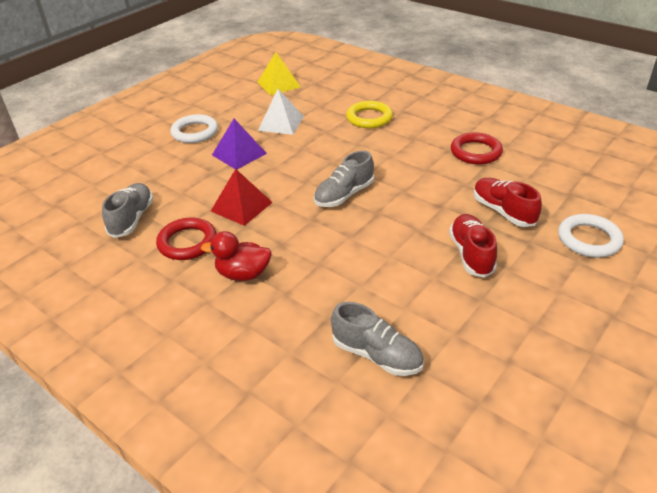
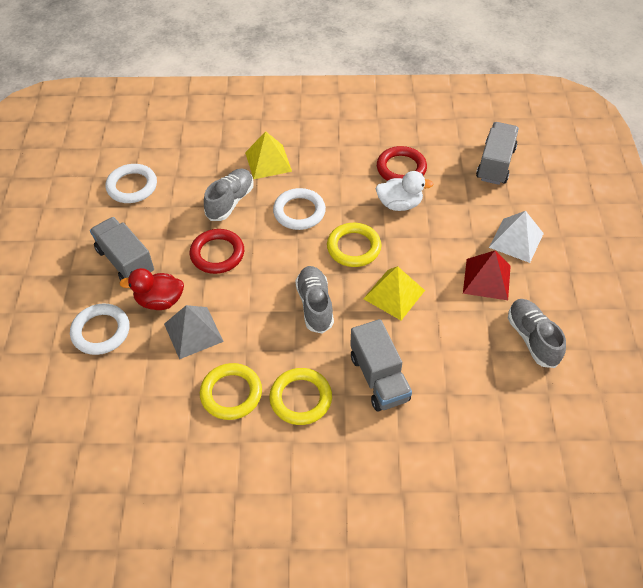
grey pyramid: none = 0 -> [164,305,224,359] = 1
grey truck: none = 0 -> [90,217,154,280] [350,319,412,412] [476,122,519,185] = 3
purple pyramid: [212,119,267,169] = 1 -> none = 0
red shoe: [449,214,497,278] [474,178,542,227] = 2 -> none = 0
white duck: none = 0 -> [376,171,433,211] = 1
white ring: [170,114,218,143] [558,214,624,258] = 2 -> [70,304,129,355] [106,164,157,203] [273,188,326,230] = 3
yellow pyramid: [258,52,301,95] = 1 -> [245,131,292,179] [364,266,425,320] = 2
yellow ring: [346,101,393,128] = 1 -> [200,363,262,420] [269,368,332,425] [327,223,381,267] = 3

